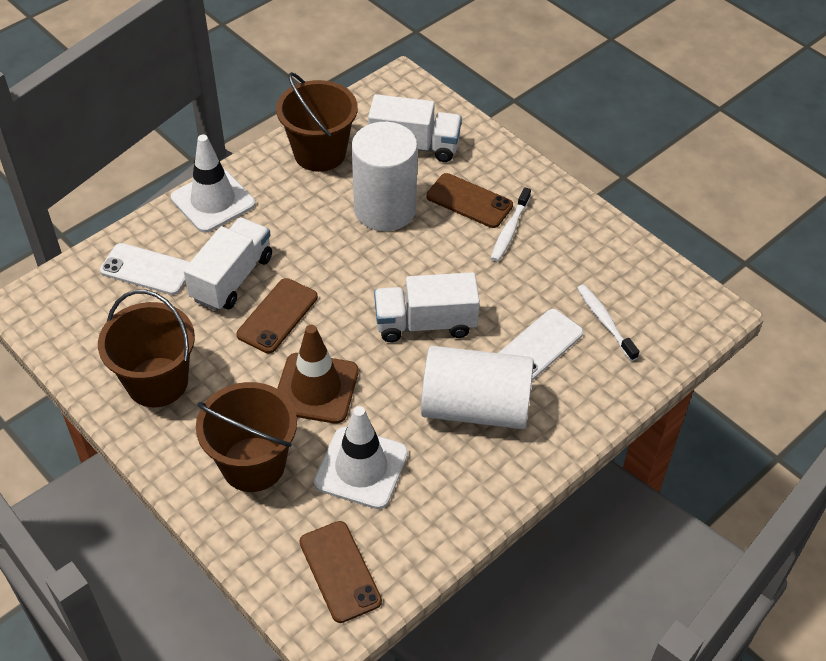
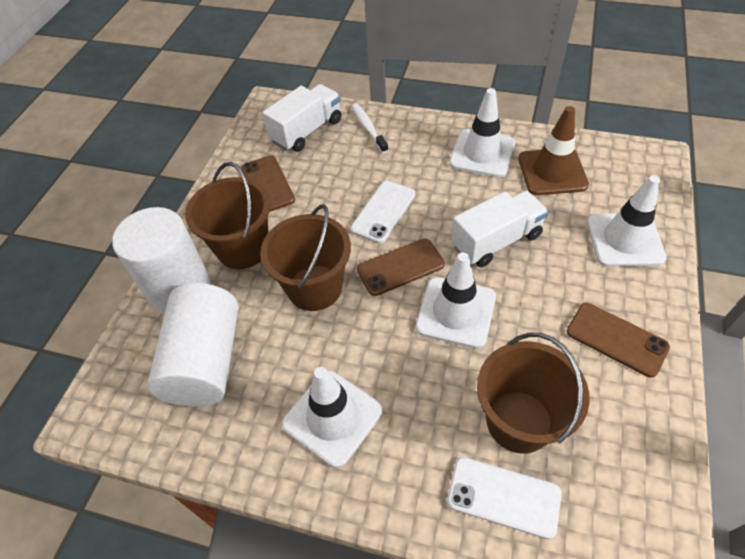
white toothbrush: [491,187,531,262] [577,284,639,361] = 2 -> [351,103,388,153] = 1
white traffic cone: [171,135,255,233] [314,406,408,509] = 2 -> [282,367,383,468] [416,252,496,348] [449,88,515,177] [587,175,667,267] = 4
white truck: [184,217,272,311] [368,94,462,162] [374,272,480,342] = 3 -> [262,84,341,152] [451,191,549,267] = 2

